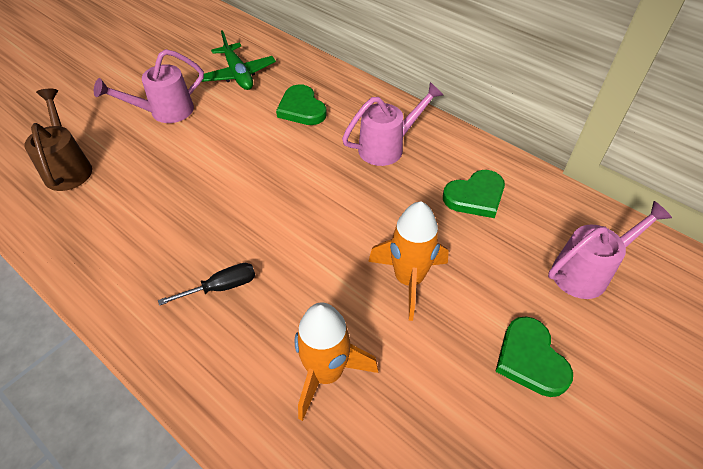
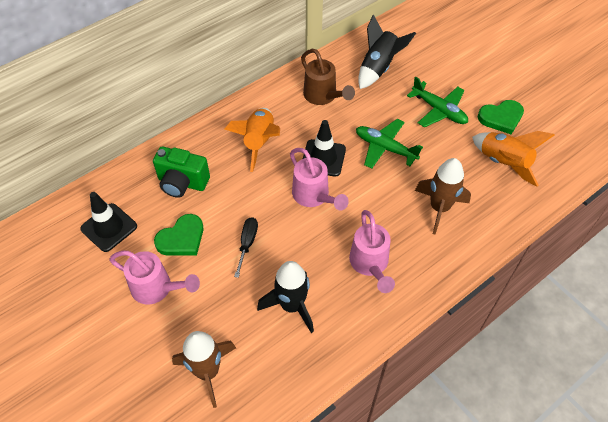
black rocket: none = 0 -> [257,261,314,333] [358,14,416,89] = 2
black traffic cone: none = 0 -> [80,192,137,252] [303,120,346,177] = 2
brown rocket: none = 0 -> [172,331,236,408] [415,158,471,235] = 2
green camera: none = 0 -> [153,147,210,198] = 1
green heart: [276,84,327,125] [443,170,505,218] [495,316,573,397] = 3 -> [154,214,203,256] [478,100,524,134] = 2
green plane: [198,30,276,90] = 1 -> [356,119,423,169] [407,76,468,127] = 2

